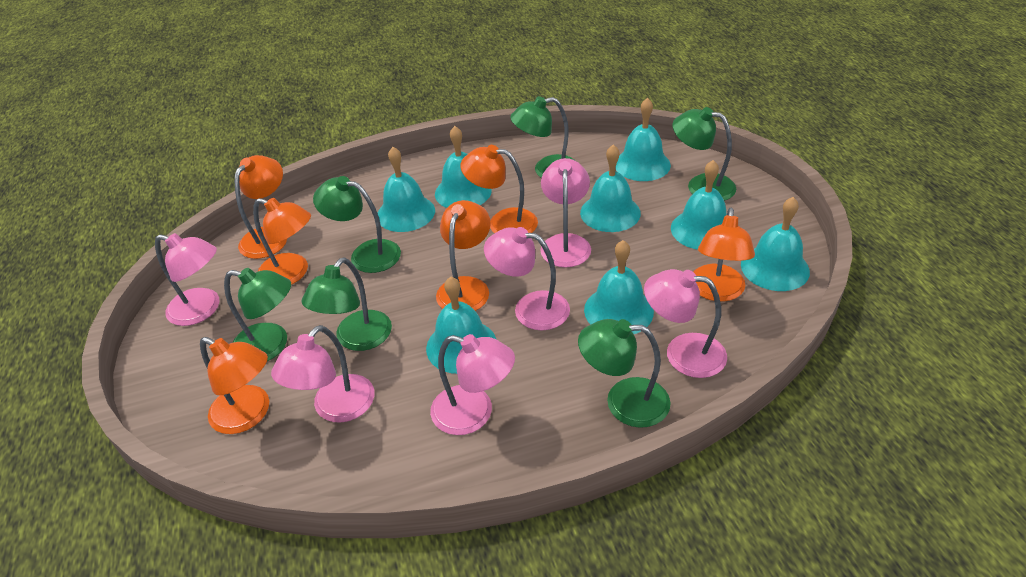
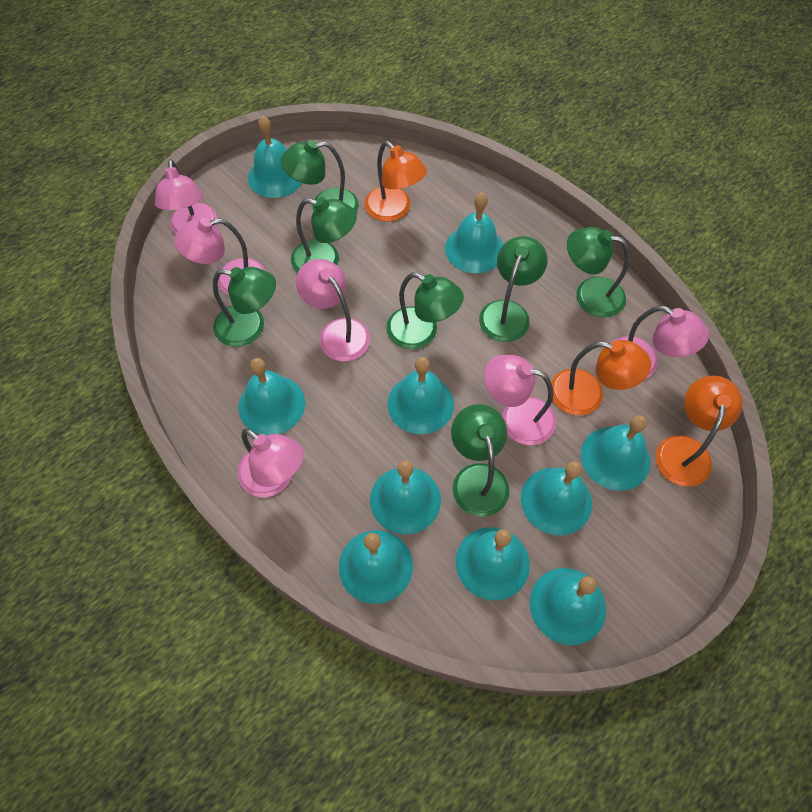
green lamp: [224,268,291,361] [301,257,392,351] [313,176,401,273] [510,96,576,178] [578,319,671,428] [673,107,736,201] = 6 -> [213,267,276,347] [281,140,359,212] [291,197,357,273] [386,273,464,349] [451,404,509,517] [479,236,548,342] [567,227,629,318] = 7
orange lamp: [200,337,269,434] [235,155,287,259] [253,198,311,285] [436,200,491,311] [460,145,538,234] [693,208,755,302] = 6 -> [365,141,427,222] [551,340,651,415] [656,376,743,487] = 3
turquoise bell: [378,147,435,232] [426,277,497,374] [435,126,492,208] [580,144,641,232] [584,240,654,334] [615,98,671,181] [671,160,726,250] [741,197,810,291] = 8 -> [238,358,305,435] [248,116,302,198] [339,530,413,604] [370,460,441,534] [388,357,454,434] [445,192,503,273] [456,527,530,601] [521,461,592,535] [530,568,606,645] [581,415,650,491] = 10

